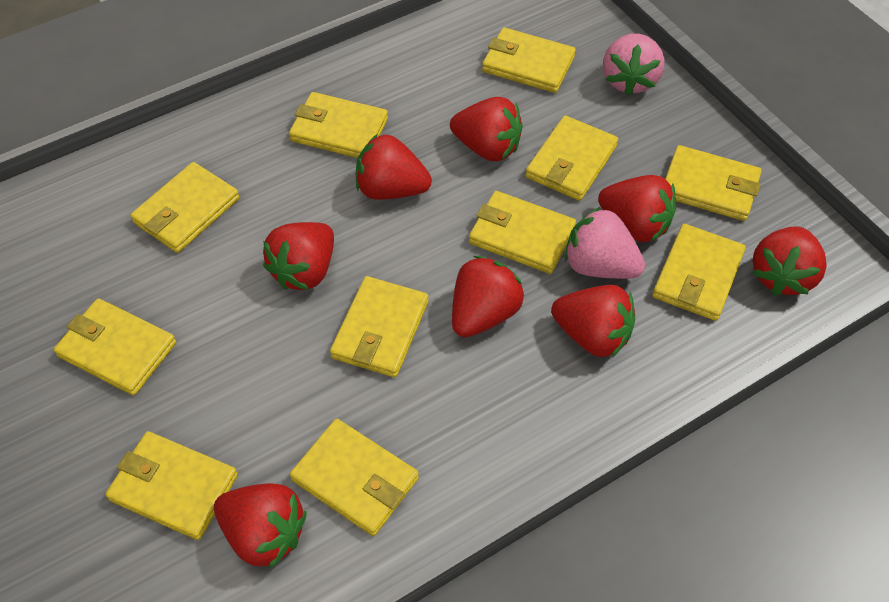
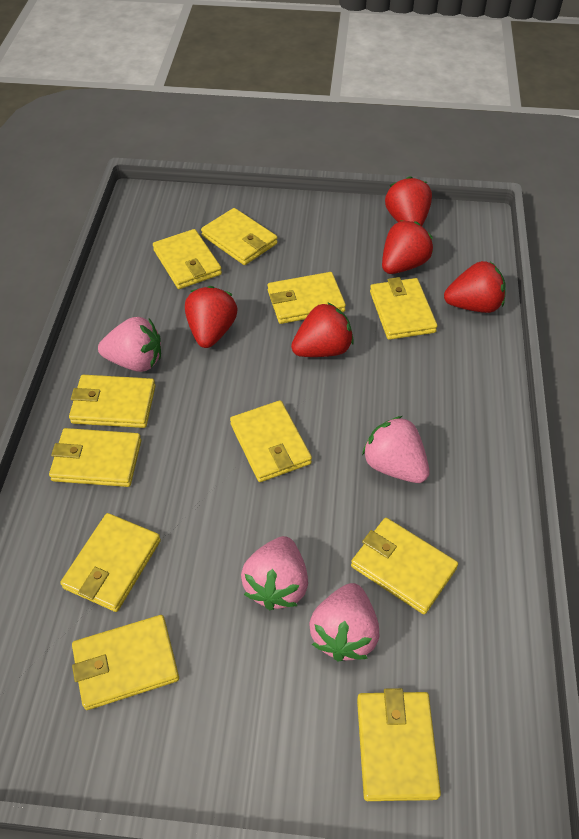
pink strawberry: [565,207,645,279] [603,33,664,96] = 2 -> [98,317,161,372] [241,536,308,610] [309,583,379,661] [362,416,429,483] = 4
red strawberry: [214,483,307,568] [263,222,334,290] [356,134,432,200] [450,97,523,161] [452,256,524,337] [551,285,635,358] [598,175,676,242] [752,227,827,295] = 8 -> [185,286,238,348] [291,302,354,357] [382,220,433,274] [385,176,432,226] [444,261,506,313] = 5

